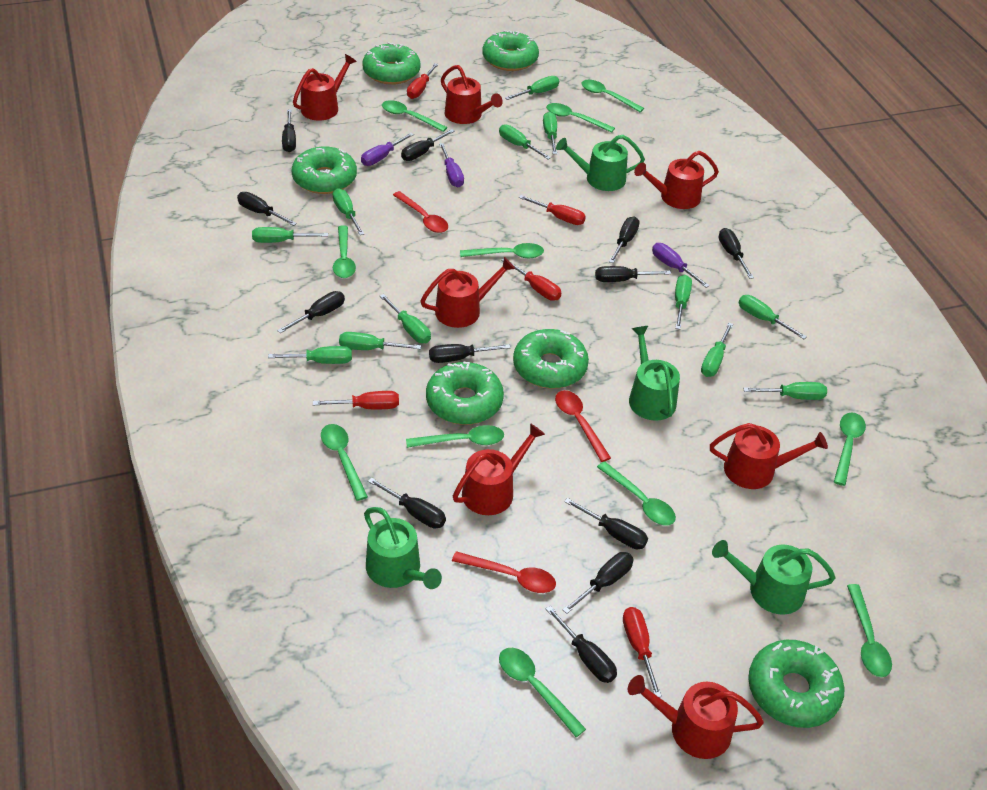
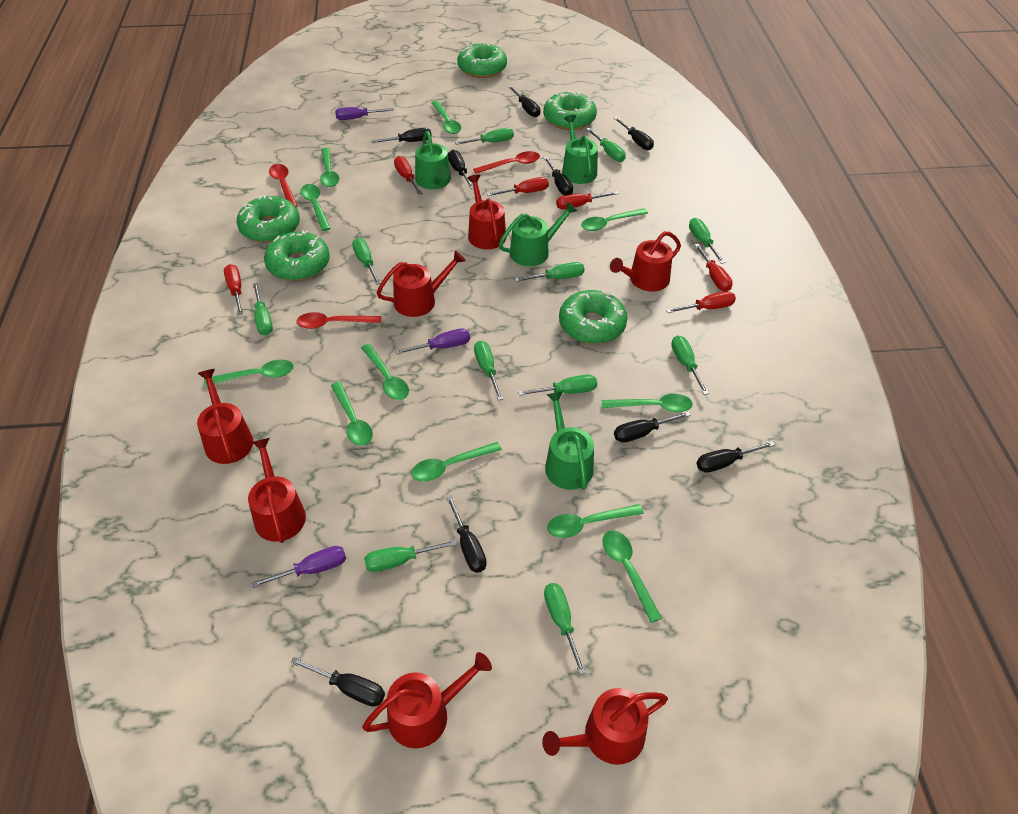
black screwdriver: [237,192,297,226] [277,291,345,333] [282,110,296,152] [368,477,446,528] [401,129,455,161] [429,344,510,363] [546,606,617,683] [562,552,634,614] [564,498,648,549] [595,266,671,282] [609,217,640,263] [719,228,754,279] = 12 -> [290,657,385,707] [371,128,432,143] [446,496,487,573] [448,150,473,189] [508,86,540,117] [544,157,573,195] [614,117,654,150] [614,411,691,443] [697,441,775,473] = 9
green donut: [291,146,357,194] [362,42,421,85] [426,362,504,425] [482,30,539,71] [513,329,589,389] [748,640,844,728] = 6 -> [237,195,300,243] [264,230,330,281] [457,42,507,78] [543,91,597,130] [559,290,627,344] = 5
green screwdriver: [252,227,328,243] [268,346,352,364] [332,188,364,235] [339,332,421,350] [380,294,431,343] [499,124,551,160] [505,76,559,100] [543,112,557,154] [675,275,692,329] [701,323,733,377] [739,295,807,339] [743,382,827,400] = 12 -> [253,283,273,336] [352,238,381,285] [364,540,457,572] [455,128,514,145] [474,341,503,401] [515,262,585,282] [518,374,597,396] [544,583,586,675] [586,128,626,162] [671,335,709,395] [689,218,725,264] = 11
red screwdriver: [313,391,399,409] [407,63,439,99] [501,258,562,301] [519,195,586,225] [623,607,662,697] = 5 -> [224,264,243,315] [394,156,423,195] [487,177,549,196] [556,191,619,209] [666,291,736,313] [694,244,733,291] = 6

